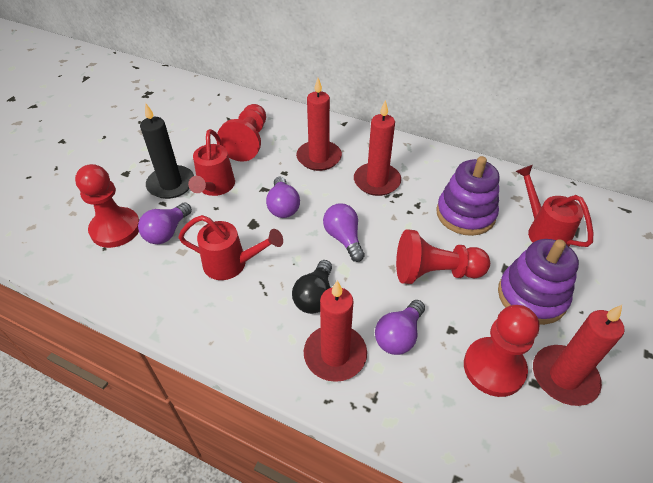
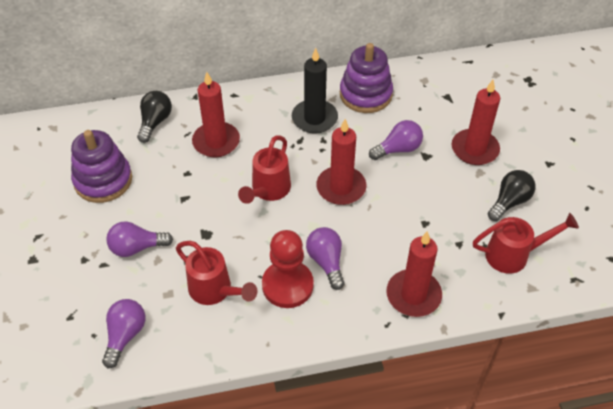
black light bulb: [292,260,332,314] = 1 -> [137,91,172,143] [488,170,535,221] = 2
red pawn: [75,164,139,248] [217,104,266,162] [396,229,490,284] [464,305,539,397] = 4 -> [262,230,314,308] = 1

